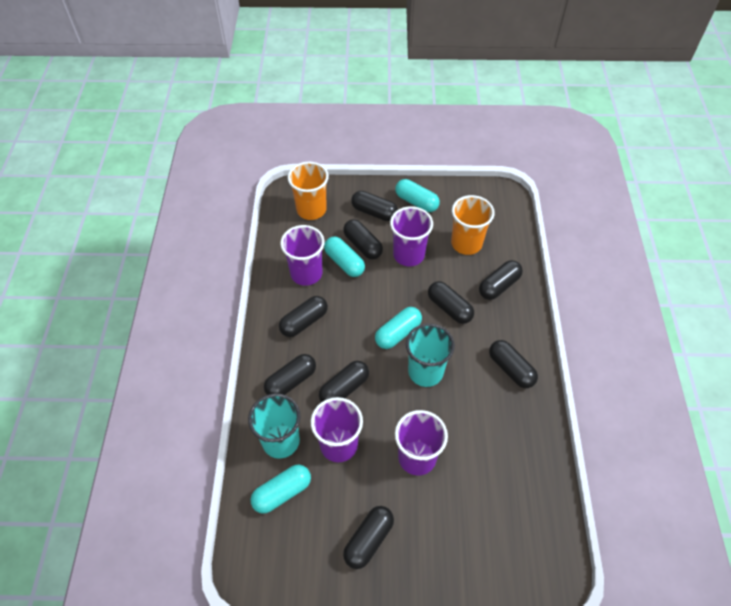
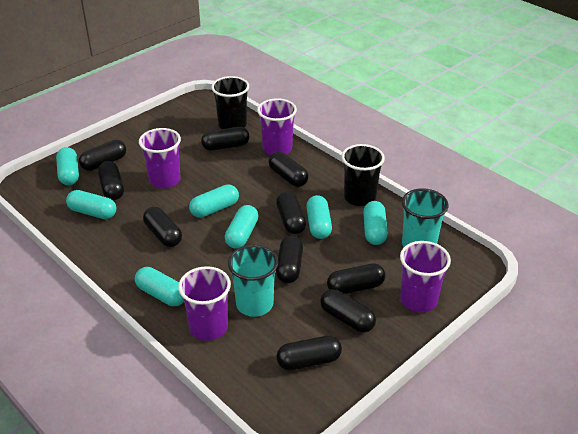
black capsule: [264,354,316,395] [279,296,328,337] [319,361,369,402] [343,219,383,259] [343,506,394,569] [351,191,398,221] [428,281,474,324] [479,260,523,300] [489,340,538,388] = 9 -> [79,140,126,171] [98,161,124,200] [143,207,182,247] [201,127,249,151] [269,152,308,187] [276,192,306,234] [276,236,303,283] [277,335,342,370] [320,289,376,333] [327,263,385,294] = 10
black cup: none = 0 -> [211,76,249,129] [342,144,385,206] = 2
orange cup: [288,162,329,220] [451,195,495,255] = 2 -> none = 0
turquoise capsule: [251,465,311,514] [324,236,365,277] [375,307,422,349] [395,179,440,212] = 4 -> [56,147,79,185] [66,190,117,219] [135,267,184,306] [189,184,239,218] [225,205,259,249] [306,195,332,239] [363,201,388,245] = 7

